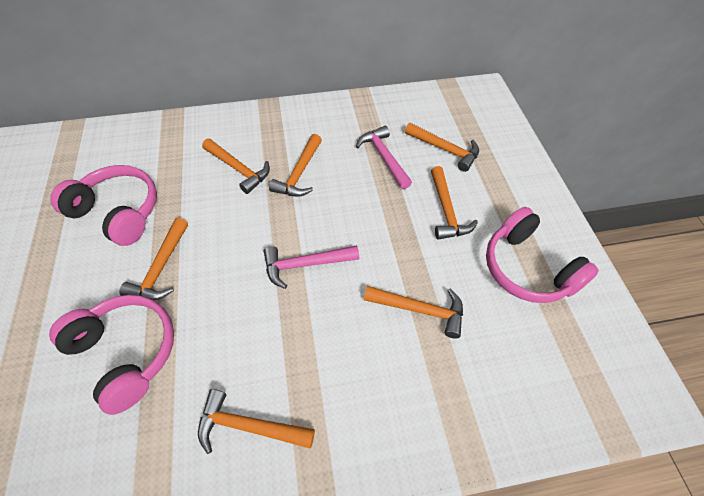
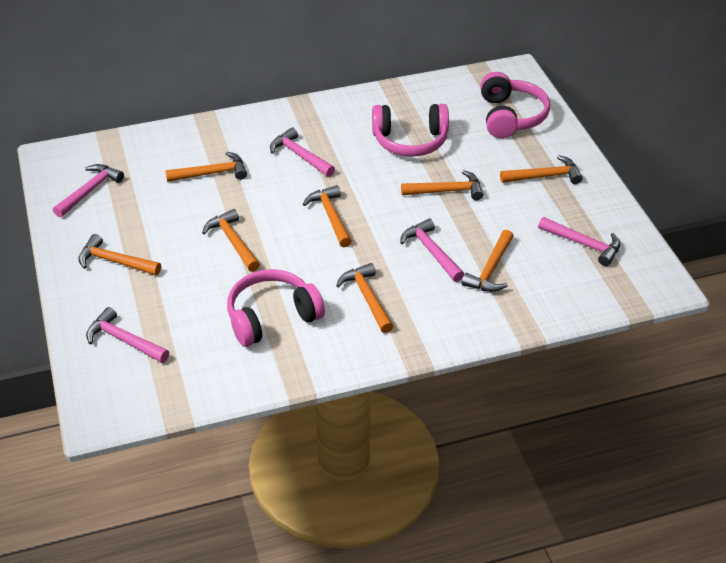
orange hammer: [119,218,188,300] [198,389,315,454] [202,138,270,194] [269,134,322,197] [364,286,463,339] [405,123,479,172] [431,166,478,239] = 7 -> [78,234,161,275] [165,152,247,182] [202,209,260,272] [303,185,352,247] [336,263,394,333] [401,170,483,200] [462,230,514,292] [500,155,582,184] = 8
pink hammer: [264,245,359,289] [356,126,412,189] = 2 -> [53,164,124,217] [86,307,169,363] [270,127,335,177] [400,219,464,282] [538,217,620,266] = 5

